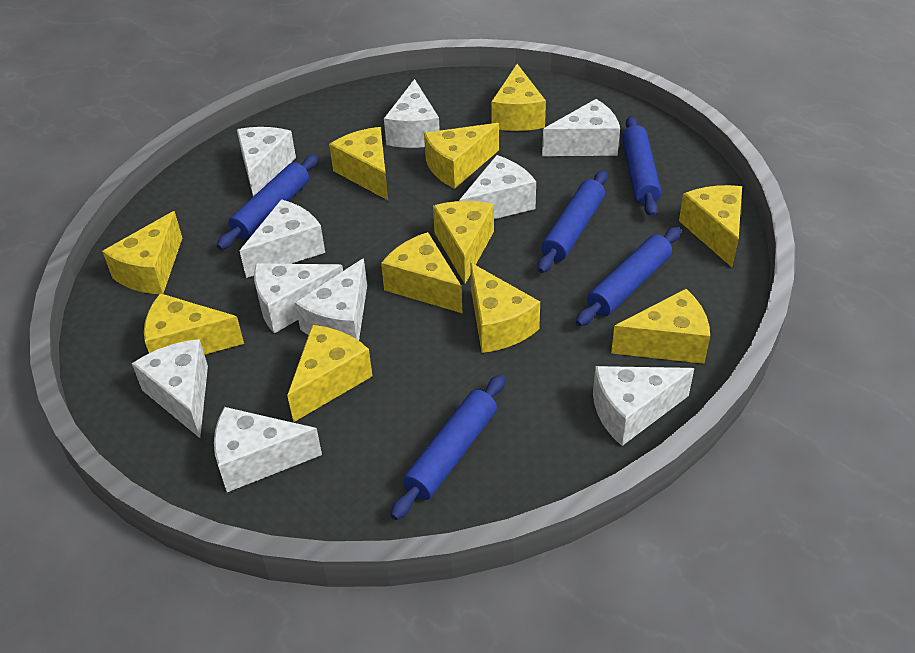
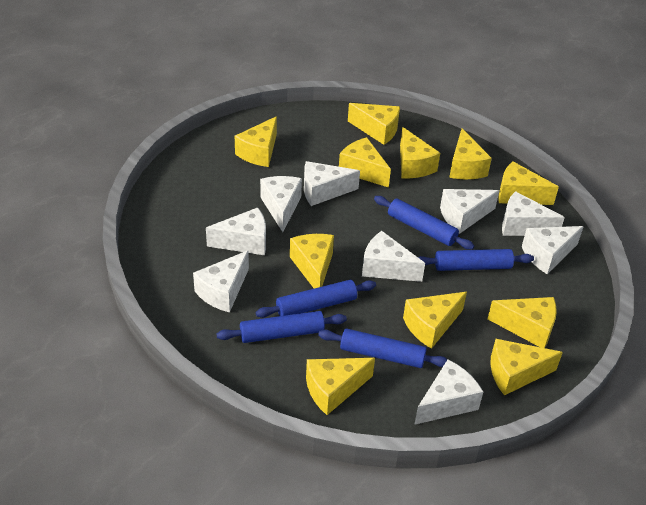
white cheese: [132,339,208,438] [214,407,322,492] [237,127,296,197] [240,199,325,278] [254,263,343,333] [295,258,367,341] [384,79,440,148] [459,155,536,219] [542,99,620,156] [593,366,694,446] = 10 -> [193,250,249,312] [206,208,266,255] [260,176,302,232] [304,161,360,206] [362,231,425,282] [414,360,483,425] [440,189,499,234] [502,191,565,236] [522,226,584,274] = 9

